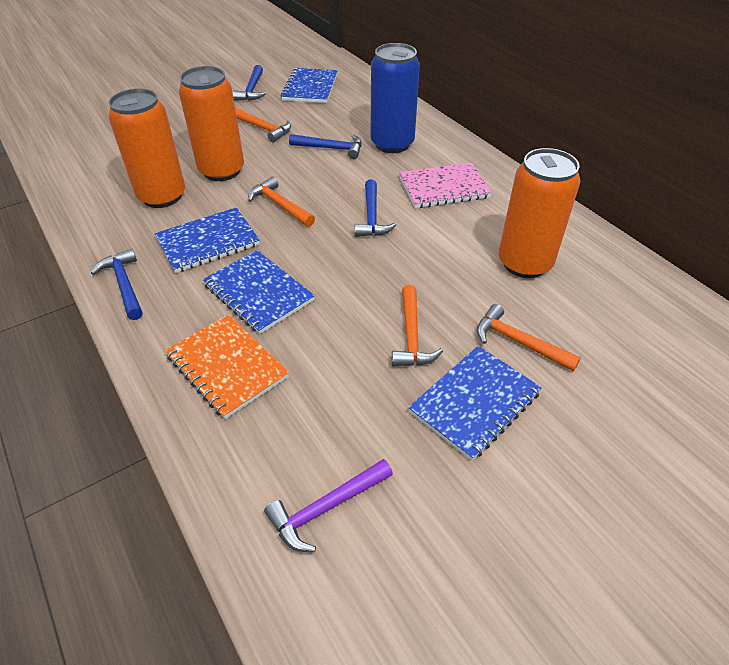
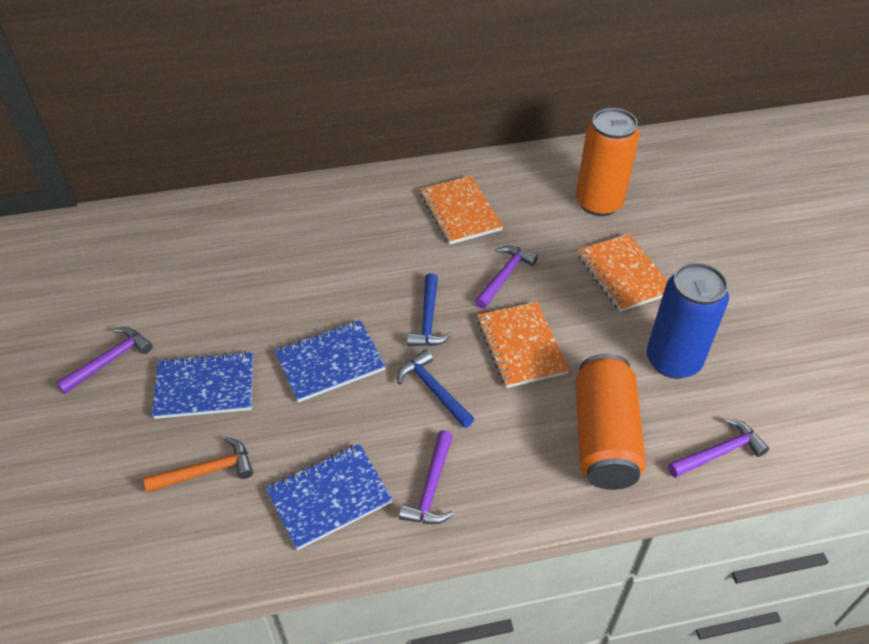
blue hammer: [91,248,143,320] [233,65,266,101] [289,134,362,159] [355,179,396,237] = 4 -> [397,349,474,428] [407,273,452,346] = 2
blue notebook: [155,207,260,273] [203,250,315,334] [281,68,338,103] [408,346,542,461] = 4 -> [152,351,253,419] [266,444,393,550] [275,320,386,402] = 3
orange can: [109,89,185,208] [179,66,244,181] [499,148,580,278] = 3 -> [575,354,646,490] [576,108,640,216] = 2
orange hammer: [235,108,291,142] [248,177,315,227] [392,285,443,367] [477,304,581,371] = 4 -> [144,437,253,493] = 1
orange notebook: [165,314,289,419] = 1 -> [420,176,503,245] [477,302,570,388] [577,234,667,312] = 3
pink notebook: [399,162,492,208] = 1 -> none = 0
purple hammer: [264,459,393,552] = 1 -> [56,327,153,394] [399,430,454,524] [475,246,538,309] [668,418,769,478] = 4

